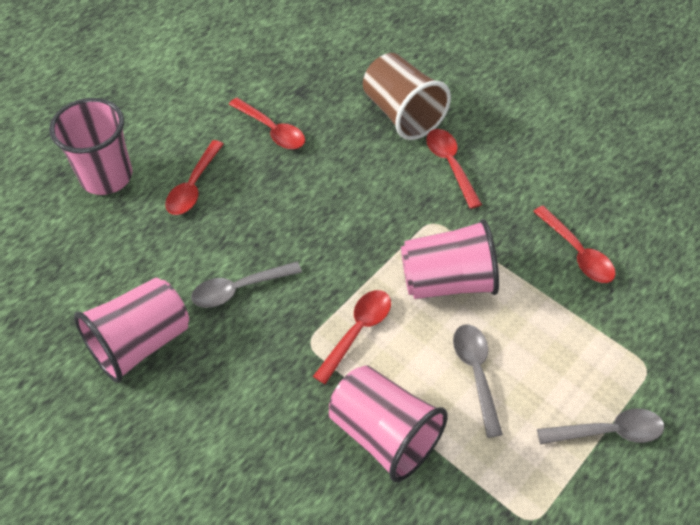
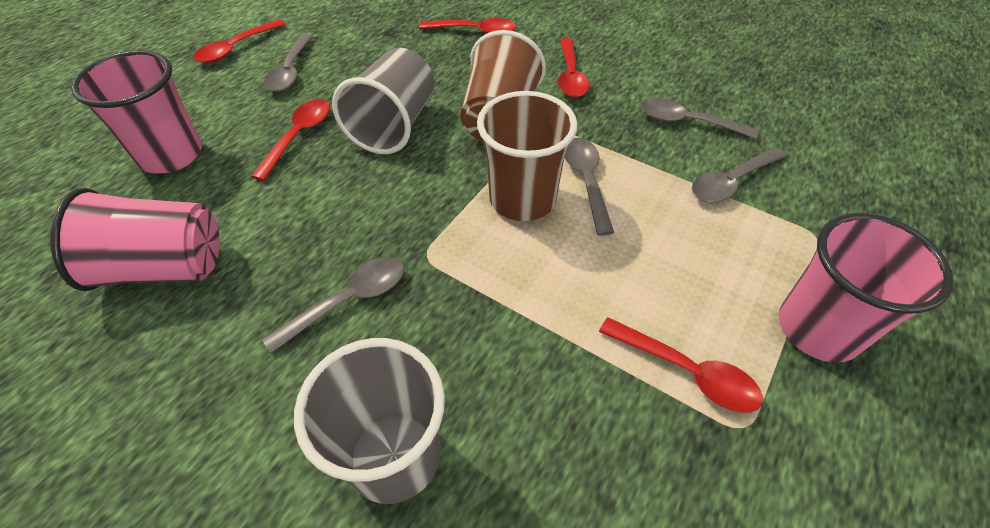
brown cup: [363,53,451,140] = 1 -> [460,30,546,142] [477,91,577,221] = 2
grey cup: none = 0 -> [294,338,445,504] [332,48,435,154] = 2
grey spoon: [191,262,302,308] [453,325,503,438] [537,409,664,444] = 3 -> [262,257,404,353] [264,34,313,92] [565,138,614,236] [640,98,758,139] [692,147,786,202] = 5
pink cup: [49,98,132,195] [74,278,189,383] [329,365,448,482] [401,219,499,299] = 4 -> [50,188,219,291] [71,50,202,174] [779,213,954,363] = 3

